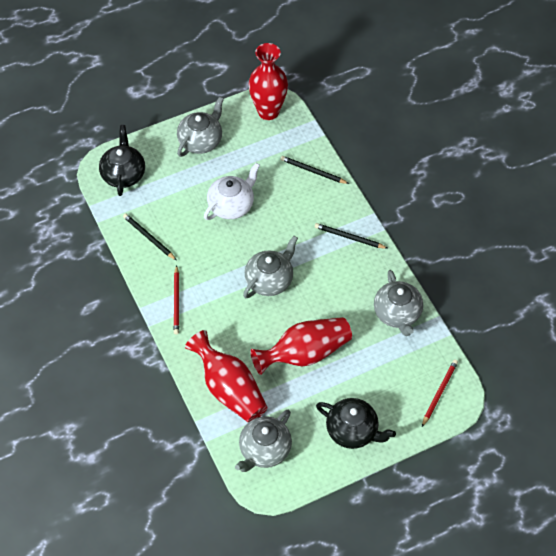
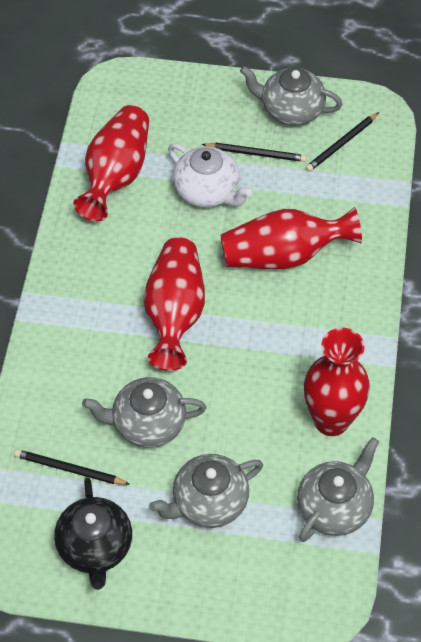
black teapot: [99,125,145,196] [316,398,396,449] = 2 -> [54,478,132,590] = 1
red pencil: [173,265,179,335] [422,360,458,427] = 2 -> none = 0
red vase: [185,330,268,423] [249,43,288,120] [251,317,352,375] = 3 -> [73,105,149,221] [144,237,205,371] [220,207,362,269] [304,328,370,436] = 4

